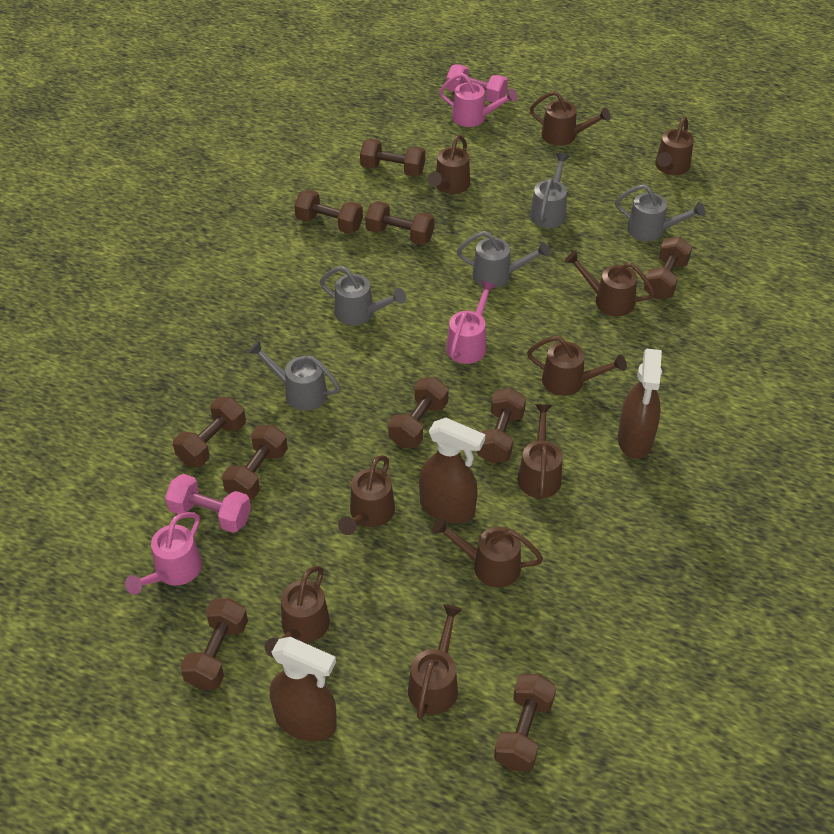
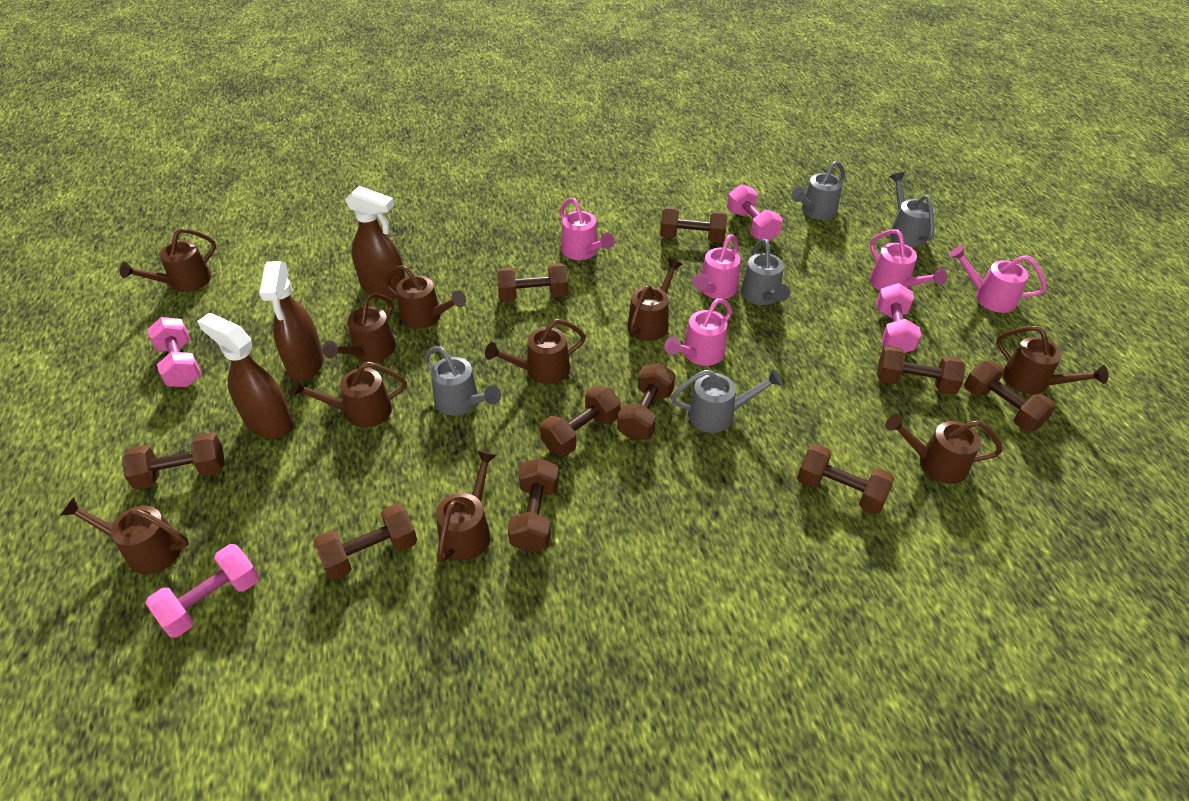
pink dumbbell: [165,474,251,533] [446,64,508,103] = 2 -> [146,544,259,638] [147,317,201,387] [727,184,783,241] [876,283,921,353] = 4
pink watering can: [125,512,202,594] [439,73,518,127] [446,280,496,364] = 3 -> [560,198,615,260] [664,298,732,366] [692,234,741,299] [870,229,947,290] [949,245,1047,313] = 5

